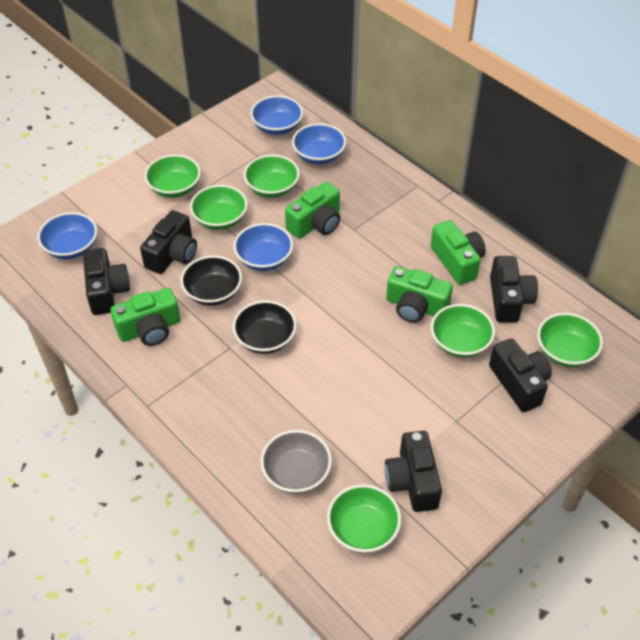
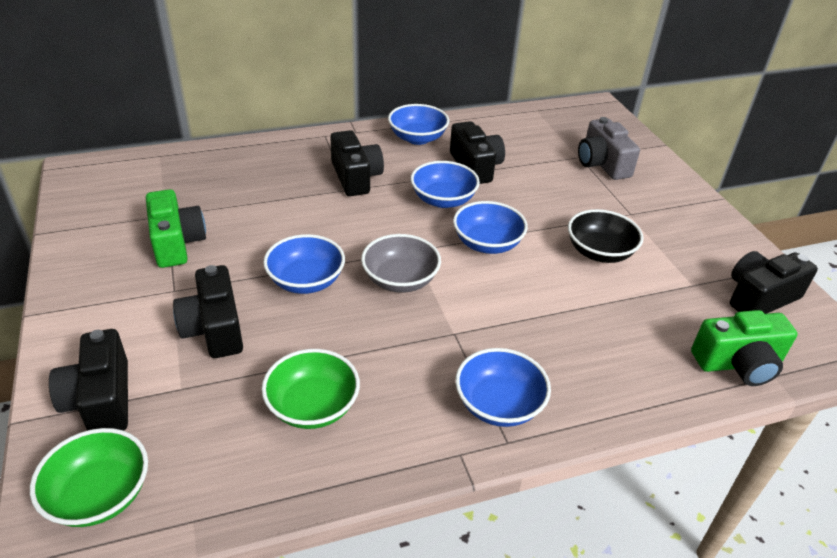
black bowl: [180,256,242,306] [233,300,297,354] = 2 -> [568,209,644,263] = 1
blue bowl: [38,212,97,259] [233,223,293,271] [250,95,303,135] [292,123,346,164] = 4 -> [263,234,345,294] [388,104,449,145] [411,161,480,208] [453,201,528,254] [455,348,551,427] = 5
green bowl: [144,154,201,198] [190,185,248,230] [244,155,300,198] [327,484,401,553] [431,304,495,358] [537,313,603,367] = 6 -> [30,428,148,527] [262,349,360,429] = 2
green camera: [111,288,180,346] [285,182,340,239] [386,266,453,323] [431,220,486,285] = 4 -> [146,189,206,268] [691,310,798,386] = 2
grey camera: none = 0 -> [578,117,640,180] = 1

